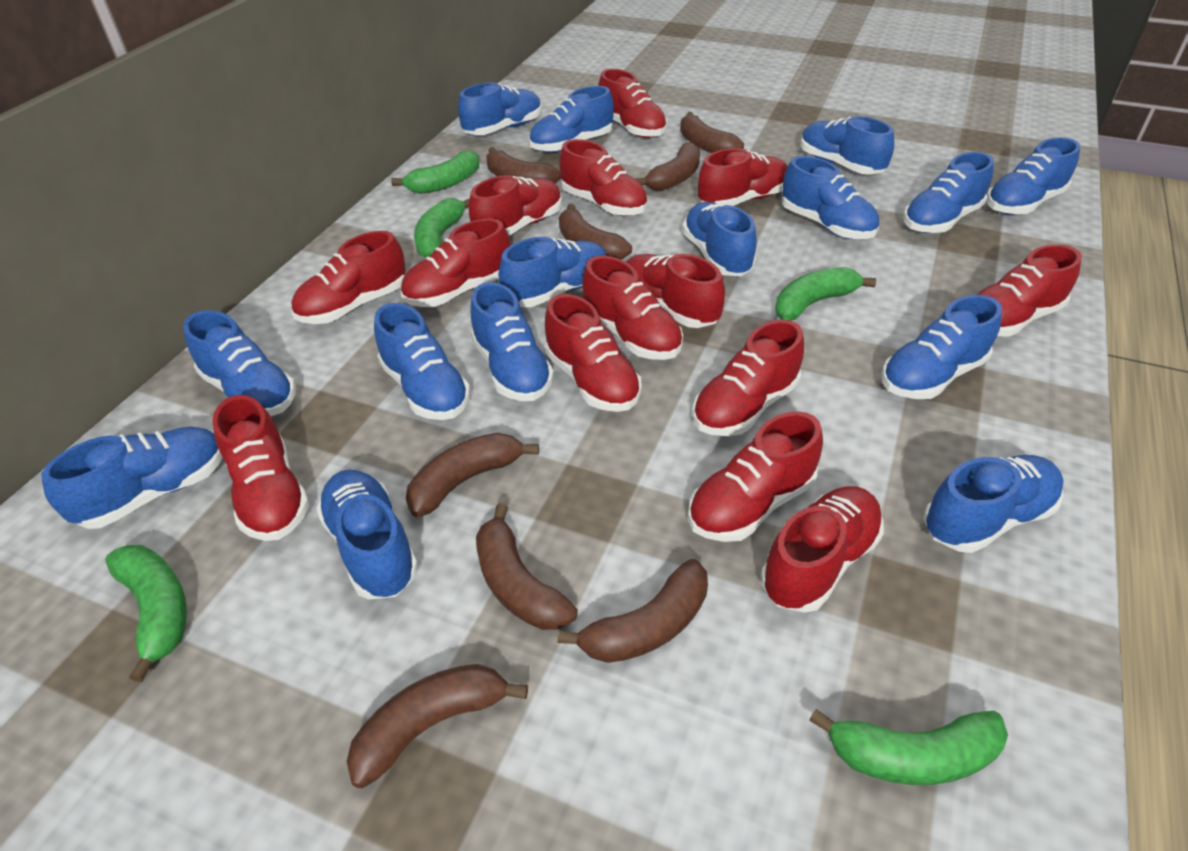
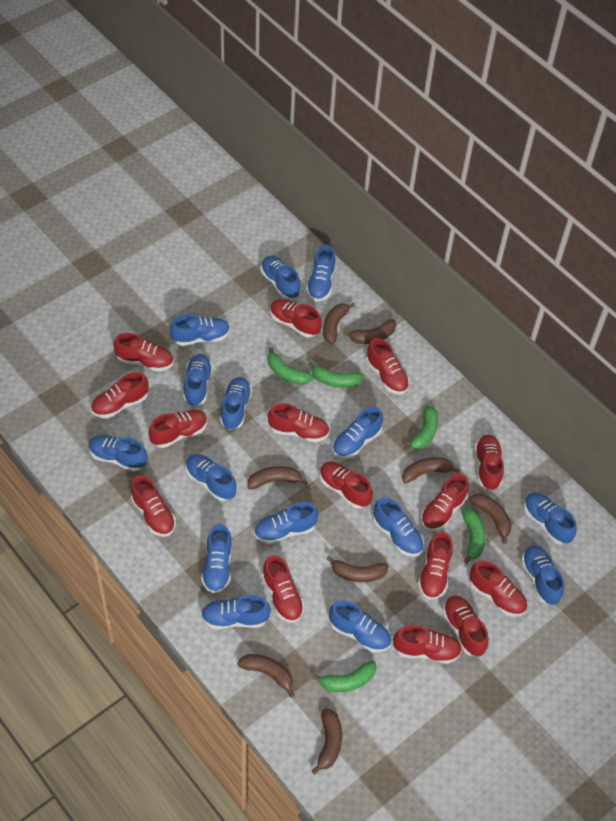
red shoe: [213,395,310,541] [291,231,406,324] [401,218,511,307] [469,175,562,235] [545,294,641,412] [559,139,647,216] [582,256,683,360] [598,69,667,138] [627,254,725,328] [688,411,823,542] [692,320,804,436] [698,148,788,206] [761,486,884,613] [976,244,1082,337] = 14 -> [91,372,149,418] [113,333,173,372] [131,475,176,537] [148,410,207,448] [262,555,305,623] [268,403,329,442] [270,299,322,337] [319,462,373,508] [366,338,409,394] [393,625,462,664] [418,532,453,600] [421,474,469,531] [443,595,489,656] [470,560,527,617] [474,435,504,490] = 15

